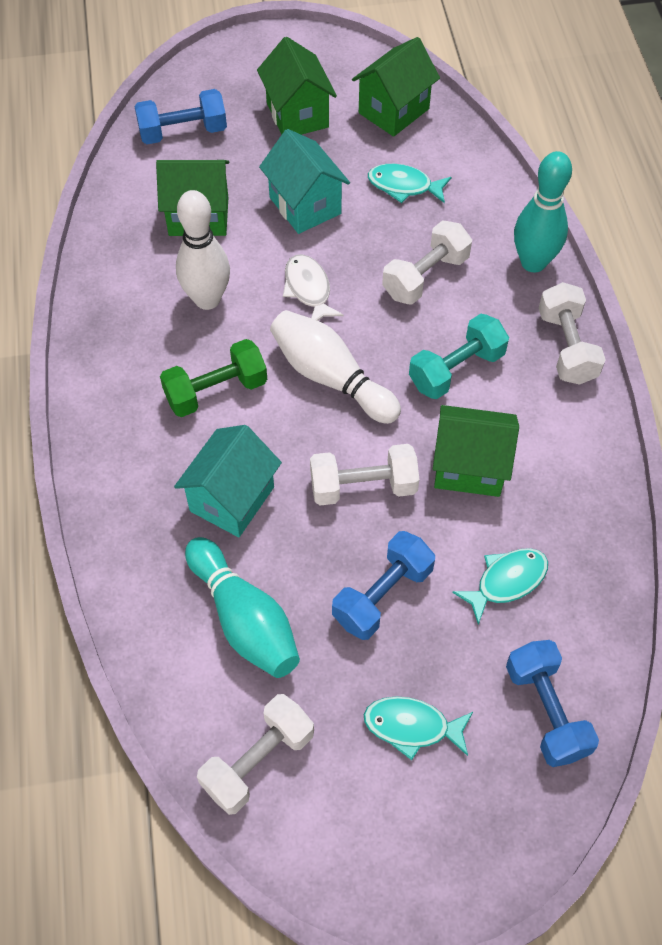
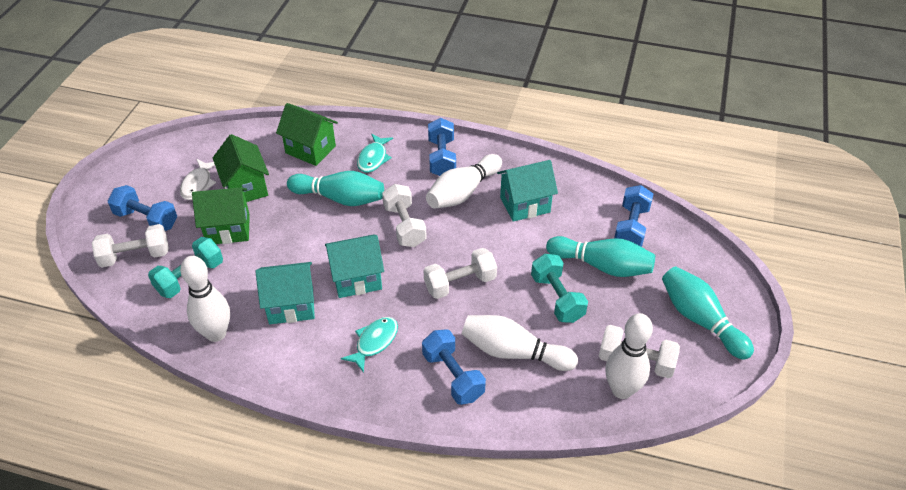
blue dumbbell: [135,89,227,144] [332,531,435,640] [506,640,599,767] = 3 -> [108,185,177,231] [422,329,486,405] [428,118,456,176] [614,185,653,247] = 4
green dumbbell: [160,339,267,417] = 1 -> none = 0
green house: [156,160,229,236] [257,37,337,135] [352,37,440,137] [433,405,519,497] = 4 -> [192,187,250,244] [213,134,269,202] [276,103,338,166] = 3
turquoise bowling pin: [185,537,300,678] [514,151,572,272] = 2 -> [287,171,384,206] [546,236,655,277] [662,266,754,360] = 3
turquoise dumbbell: [409,314,509,399] = 1 -> [148,237,223,298] [531,254,588,323] = 2
turquoise fish: [364,696,473,760] [368,164,452,203] [452,548,548,625] = 3 -> [341,317,398,373] [357,134,393,173] = 2
turquoise house: [174,425,282,537] [259,129,350,234] = 2 -> [255,262,315,324] [325,235,384,298] [497,160,558,222] = 3
white bowling pin: [176,190,230,310] [270,310,401,424] = 2 -> [180,256,230,342] [426,154,502,209] [462,315,578,371] [605,313,653,399] = 4

